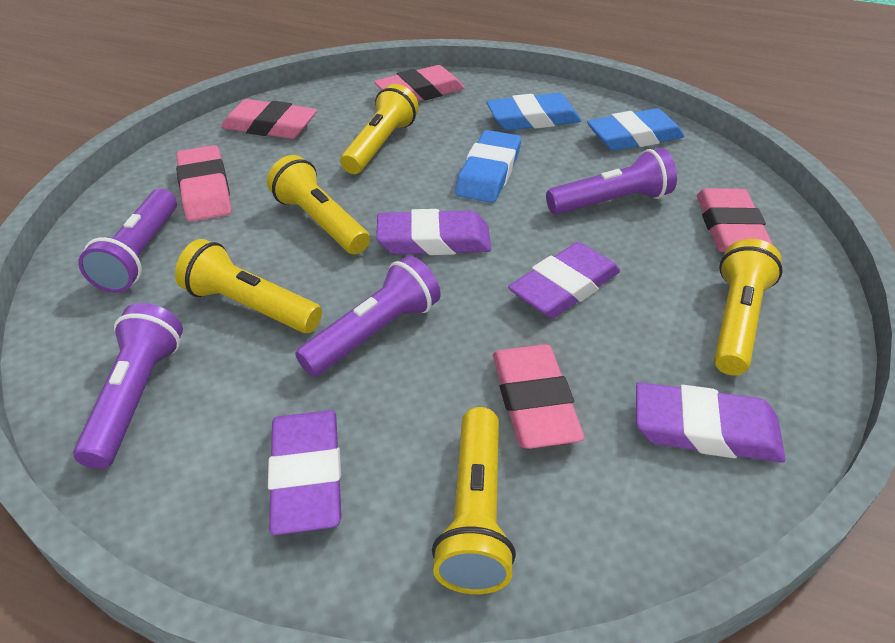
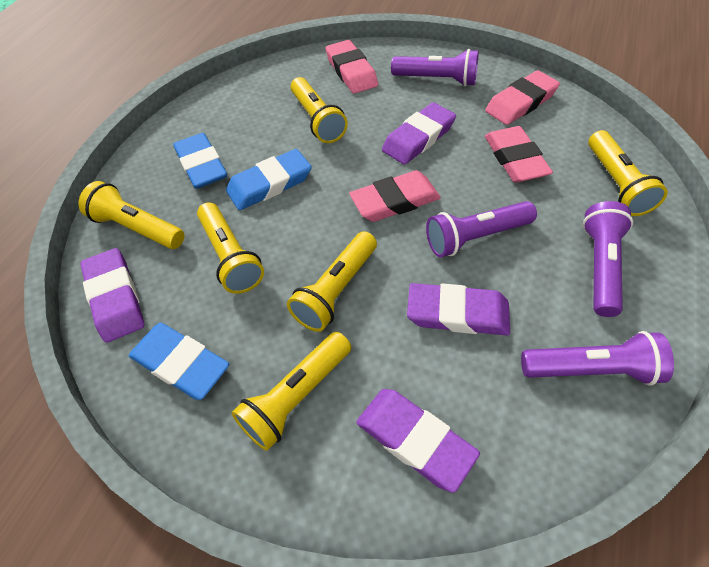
pink eraser: [176,145,232,222] [221,99,317,139] [374,65,465,101] [493,344,585,449] [697,188,773,252] = 5 -> [325,40,378,94] [349,170,441,222] [485,70,560,125] [485,126,553,182] = 4
yellow flashlight: [175,239,322,333] [267,155,370,255] [340,84,419,174] [432,407,516,594] [714,239,783,376] = 5 -> [79,181,184,249] [197,202,264,294] [232,332,351,451] [287,231,377,332] [291,77,348,143] [588,130,668,216] = 6

